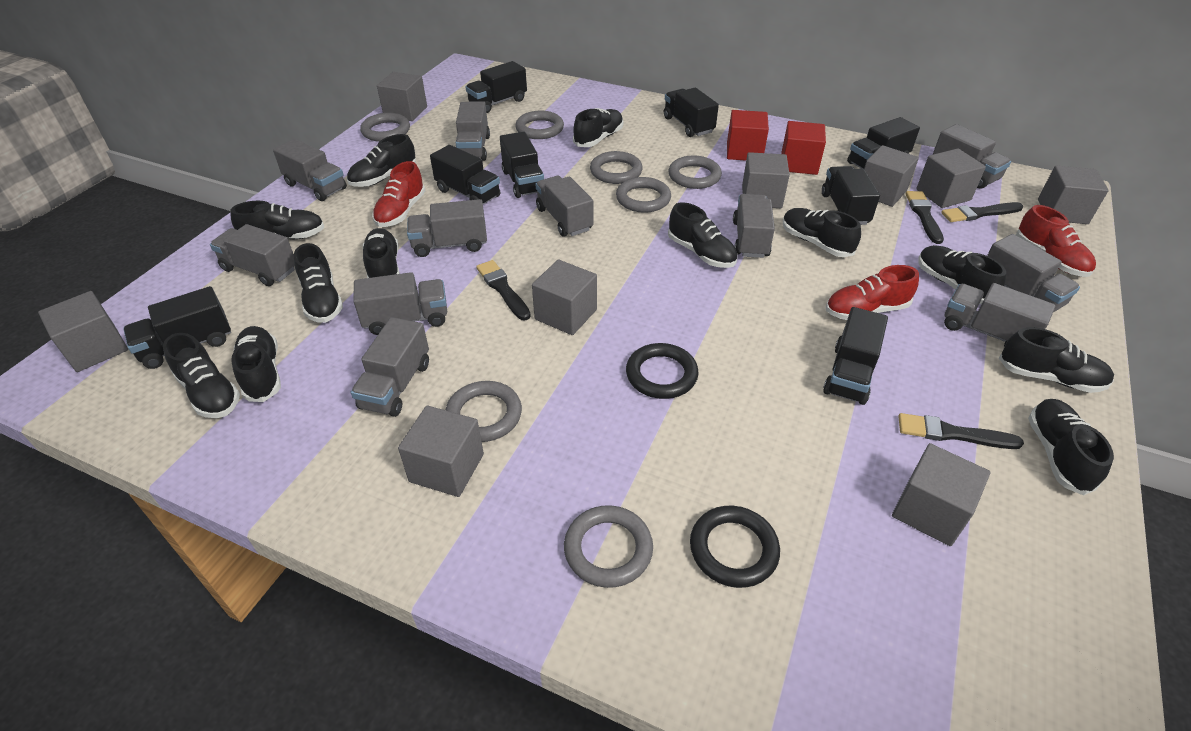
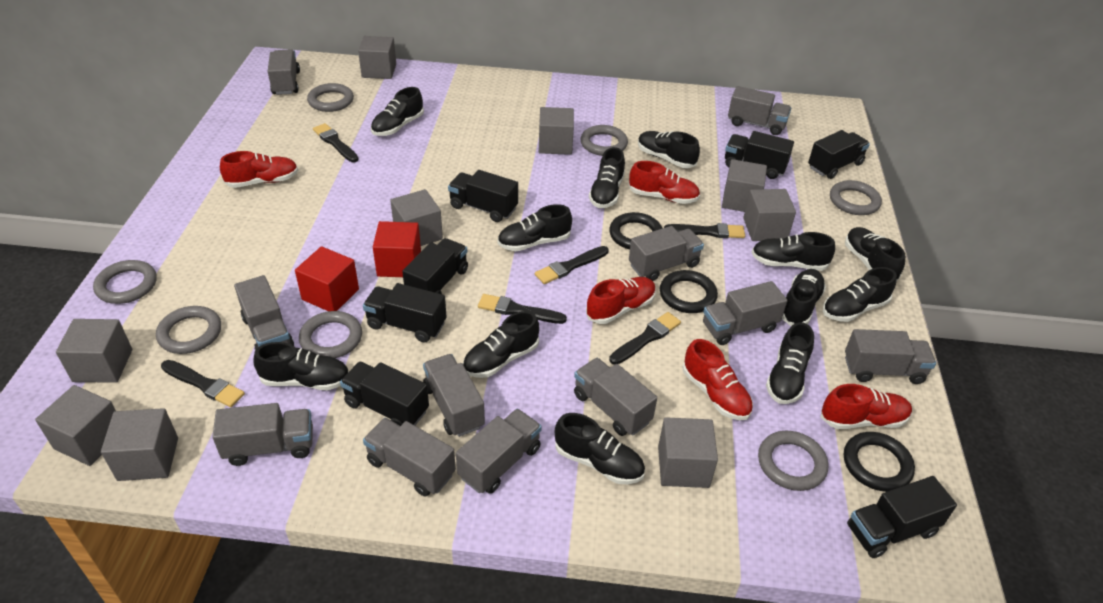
black brush: [476,260,531,320] [898,413,1024,449] [905,191,944,244] [941,202,1023,222] = 4 -> [161,360,245,407] [313,123,359,162] [478,294,567,324] [535,246,608,284] [609,312,681,365] [664,223,745,238] = 6
black ring: [626,343,699,399] [690,506,780,588] = 2 -> [609,212,663,249] [660,270,718,313] [844,432,915,492] = 3
black truck: [123,286,231,369] [430,145,500,204] [466,61,527,113] [500,132,544,198] [664,88,719,137] [822,166,880,225] [823,307,888,405] [847,117,920,169] = 8 -> [340,362,429,426] [363,283,447,343] [402,238,468,294] [448,170,518,222] [725,131,794,179] [808,130,870,179] [847,476,957,558] = 7
red shoe: [372,161,425,227] [826,265,919,320] [1016,205,1096,277] = 3 -> [220,151,298,188] [586,277,656,324] [629,161,700,204] [682,339,753,420] [821,384,912,429] = 5

